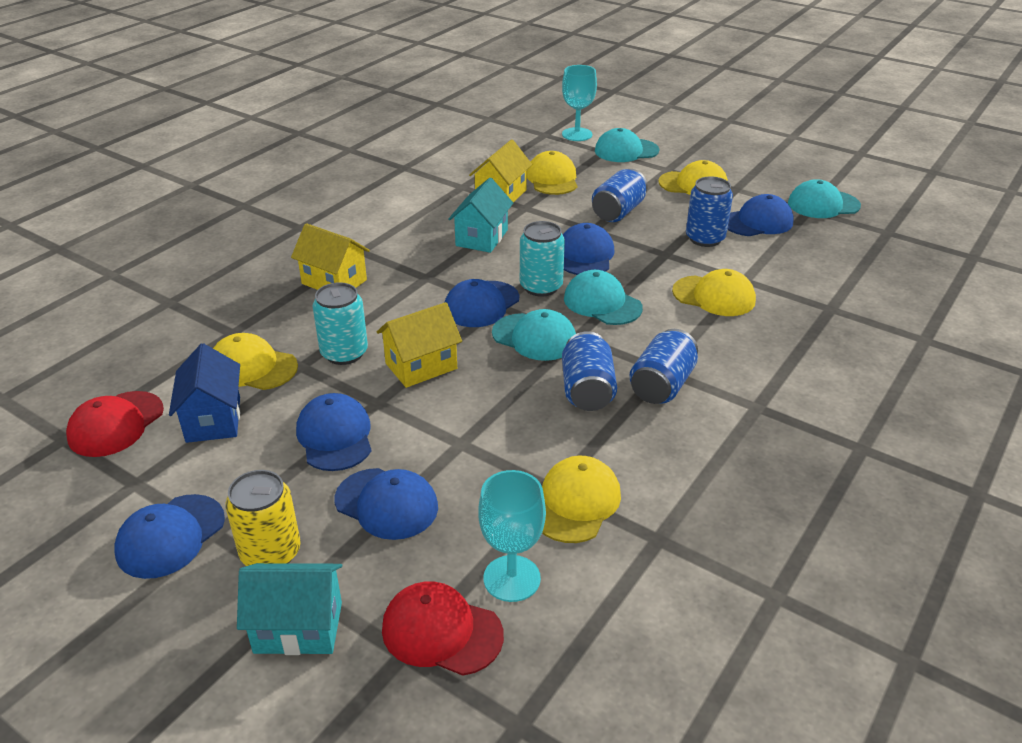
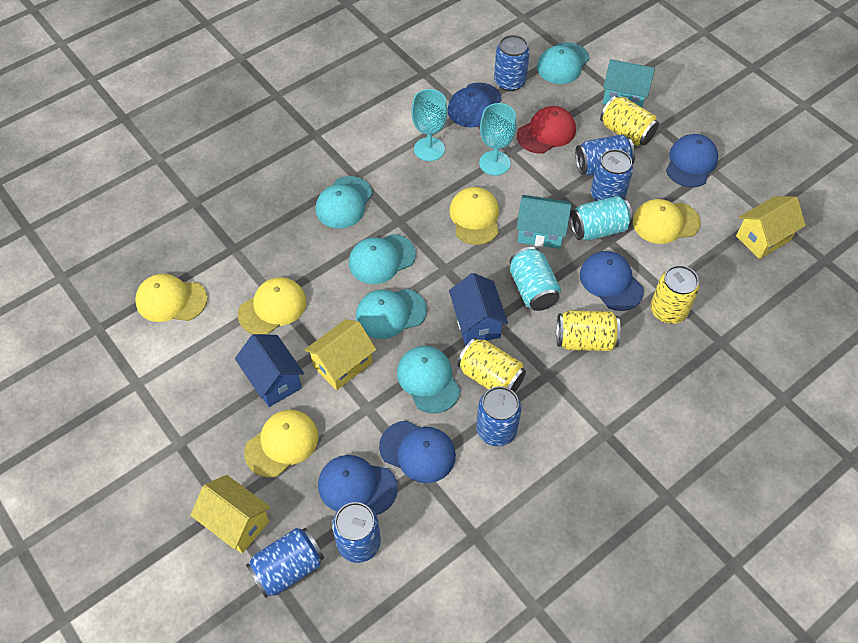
blue can: [562,331,617,411] [592,169,648,222] [629,329,698,404] [686,176,733,247] = 4 -> [246,528,324,598] [332,502,381,563] [476,386,521,446] [494,35,530,91] [575,134,635,176] [591,149,633,201] = 6
blue cap: [114,494,225,579] [296,393,372,471] [335,468,438,540] [445,279,519,327] [563,223,615,275] [727,194,794,236] = 6 -> [318,455,398,515] [379,421,456,483] [447,82,501,127] [580,251,644,311] [666,134,718,187] = 5
blue house: [169,343,240,443] = 1 -> [235,334,304,407] [449,273,508,345] = 2
red cap: [66,391,164,457] [382,581,504,676] = 2 -> [517,106,576,153] = 1
turquoise cap: [492,309,576,361] [564,270,643,325] [595,128,659,162] [788,179,861,218] = 4 -> [316,176,373,229] [349,234,416,284] [356,289,427,339] [397,346,460,413] [537,42,589,84] = 5
yellow can: [225,470,301,566] = 1 -> [457,338,526,393] [556,311,621,351] [600,96,659,146] [650,265,700,324] = 4

